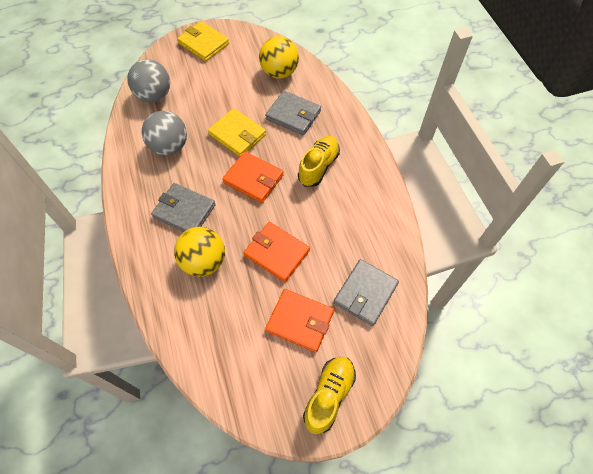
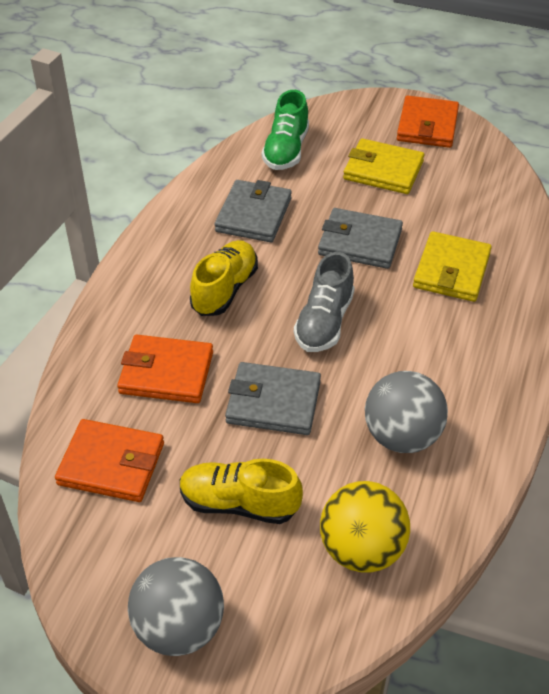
green shoe: none = 0 -> [262,90,309,170] = 1
grey shoe: none = 0 -> [294,252,355,352] = 1
yellow ball: [174,227,225,277] [259,36,299,79] = 2 -> [320,481,410,572] = 1

